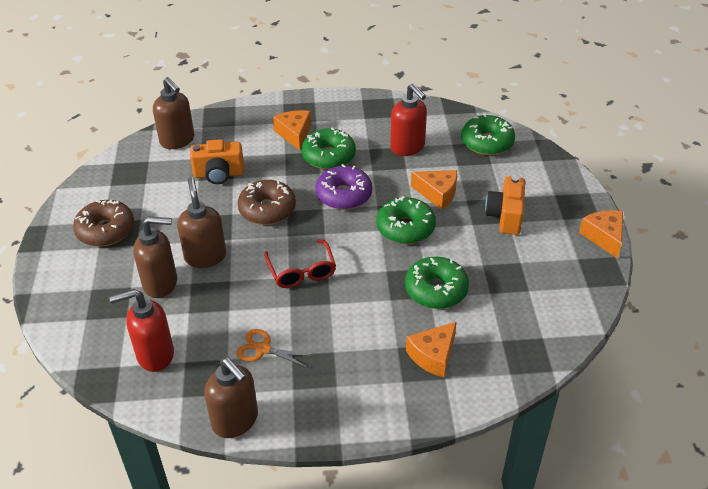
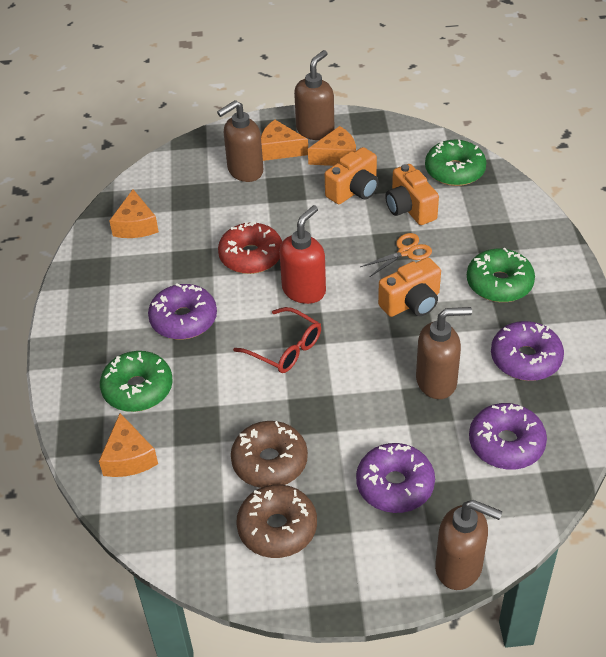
green donut: [301,127,356,169] [376,197,436,244] [405,257,469,309] [461,114,515,155] = 4 -> [100,351,173,412] [425,140,487,186] [467,248,535,302] = 3
orange camera: [190,139,244,184] [485,176,525,235] = 2 -> [325,147,379,204] [378,257,441,317] [385,164,439,225] = 3
purple donut: [315,164,372,210] = 1 -> [148,284,217,340] [356,443,435,513] [469,403,547,470] [491,321,564,381] = 4
red donut: none = 0 -> [218,222,282,274] = 1
red soap dispenser: [109,289,174,372] [390,83,427,156] = 2 -> [279,205,326,304] = 1

